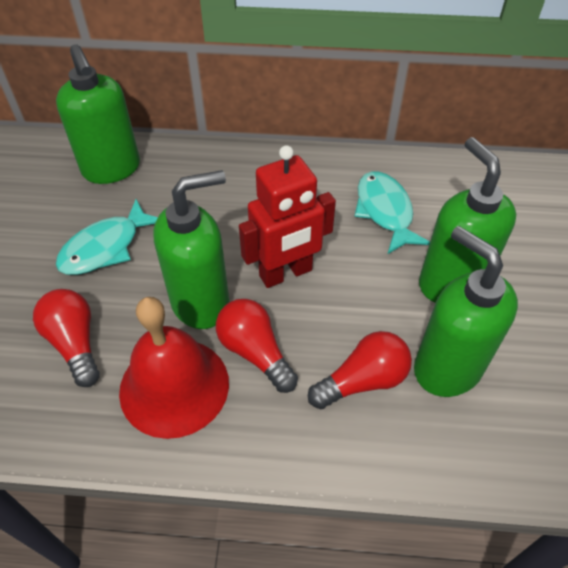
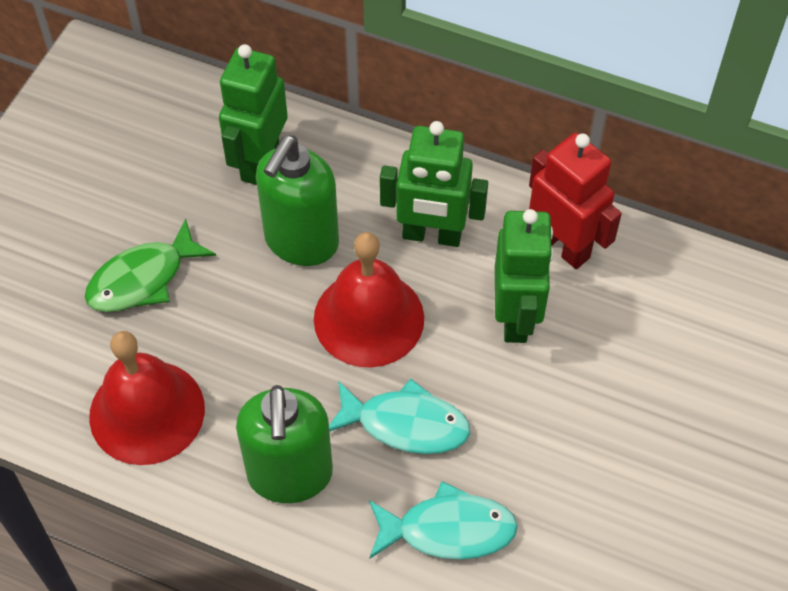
green fish: none = 0 -> [85,218,216,312] = 1
green robot: none = 0 -> [219,44,288,185] [380,121,488,247] [495,209,554,343] = 3
green soap dispenser: [56,44,140,184] [153,170,230,329] [414,226,518,397] [419,137,516,303] = 4 -> [236,385,333,503] [256,135,339,266] = 2
red bell: [119,297,229,439] = 1 -> [89,331,205,465] [314,232,424,368] = 2
red light bulb: [33,289,100,387] [216,299,298,393] [308,331,412,409] = 3 -> none = 0

